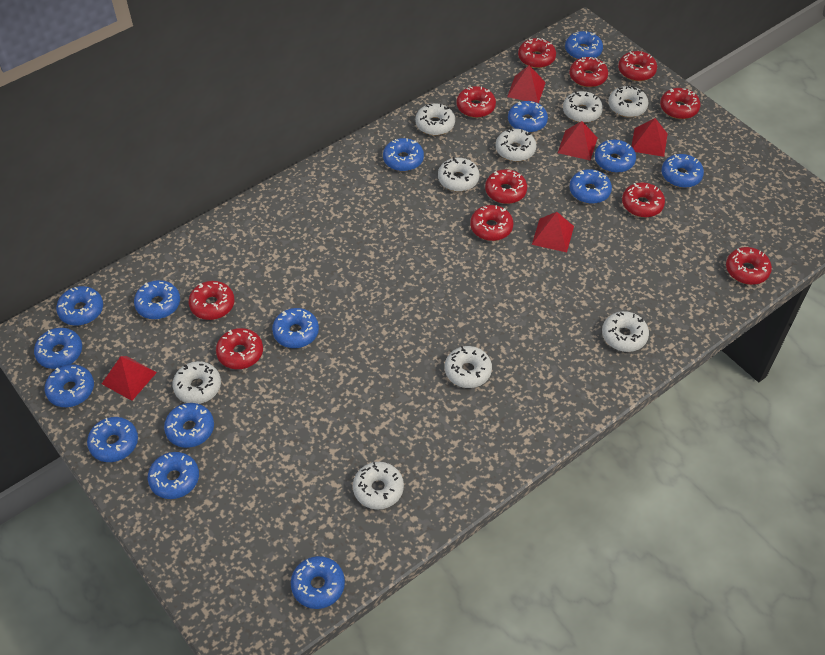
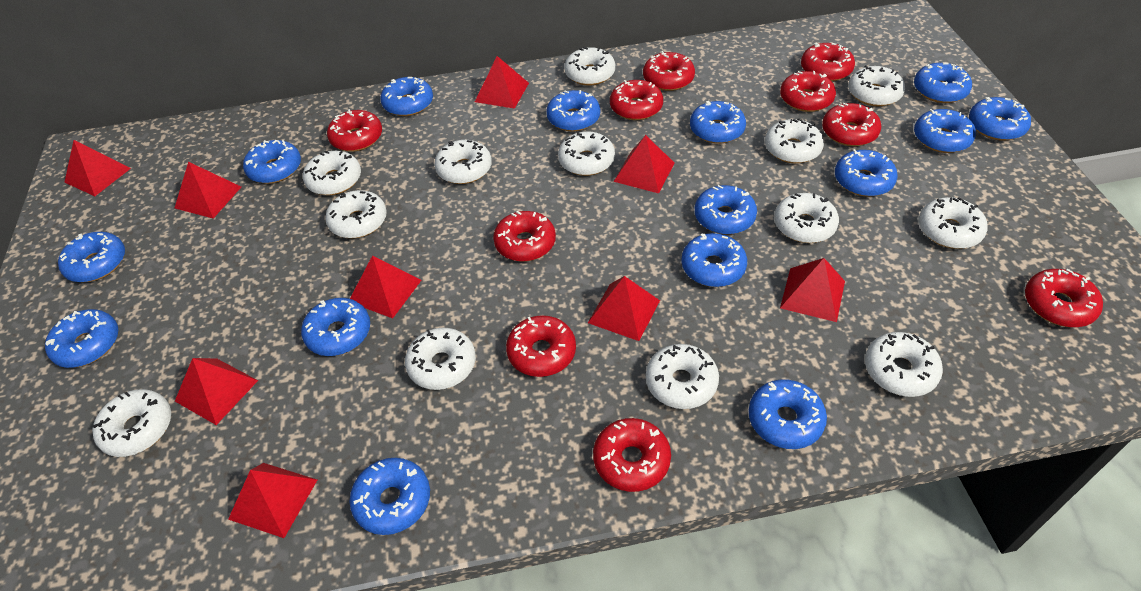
red donut: [188,281,234,320] [216,328,263,369] [456,86,496,118] [470,205,513,241] [485,169,527,204] [518,38,556,68] [569,57,608,87] [618,51,657,81] [622,182,665,217] [660,88,700,119] [726,247,772,285] = 11 -> [327,109,382,152] [493,211,556,262] [506,315,576,377] [593,418,671,492] [610,80,663,120] [643,51,695,91] [780,71,836,112] [801,43,855,81] [822,103,881,146] [1025,269,1103,327] = 10
red pyramid: [102,356,157,401] [507,65,546,104] [532,212,574,252] [558,121,597,160] [632,118,668,157] = 5 -> [64,140,131,196] [175,162,241,219] [175,358,258,425] [228,463,317,538] [350,255,422,318] [475,56,529,109] [588,276,660,341] [614,135,675,193] [780,258,845,322] = 9
white donut: [172,361,221,404] [353,462,404,510] [415,103,455,135] [438,157,479,192] [445,346,492,388] [496,129,537,161] [563,91,603,123] [602,311,649,352] [608,86,648,117] = 9 -> [92,389,171,457] [303,151,361,195] [325,190,387,238] [405,328,476,390] [434,140,492,184] [558,131,615,176] [564,47,615,85] [646,344,719,409] [765,118,824,163] [774,193,839,243] [848,65,905,106] [865,332,943,397] [919,197,988,249] = 13

